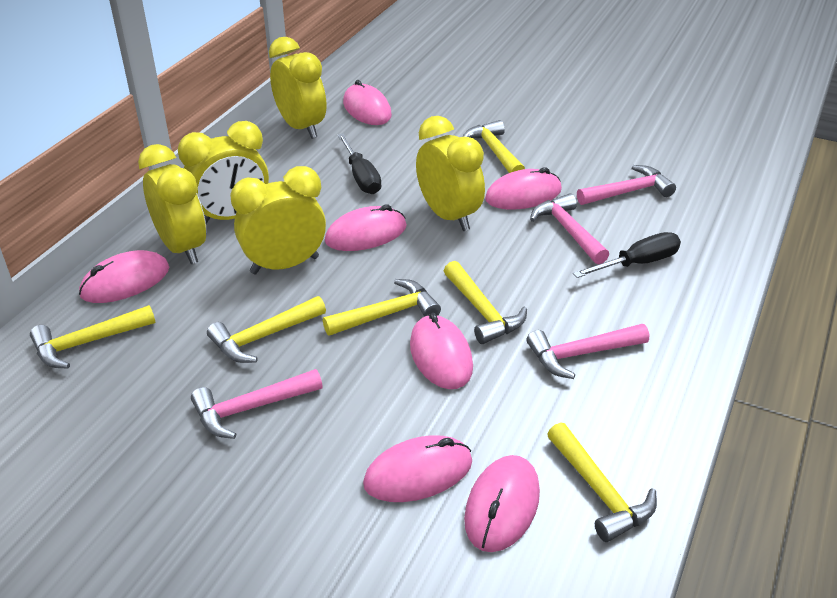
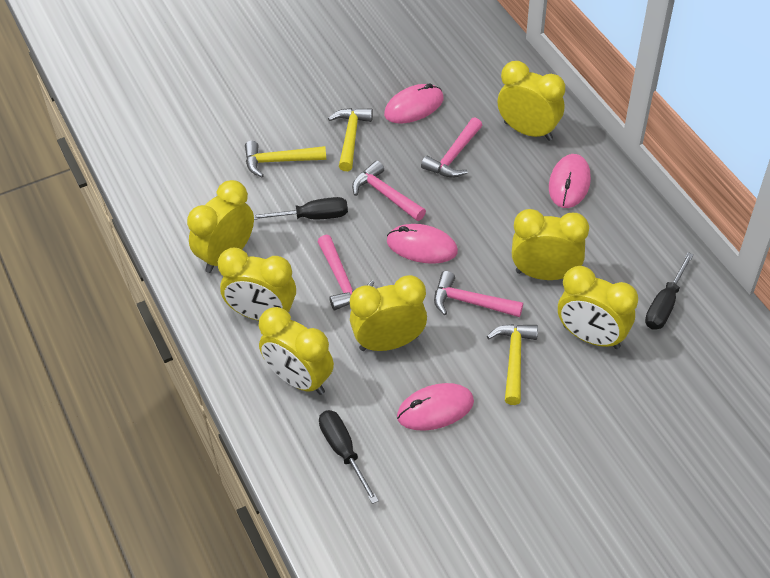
black screwdriver: [337,133,381,194] [573,232,681,278] = 2 -> [254,197,348,220] [319,410,379,504] [645,252,694,330] = 3
pink mouse: [79,250,169,303] [325,204,407,251] [343,80,392,125] [363,436,472,502] [410,313,473,389] [464,455,540,552] [485,167,562,210] = 7 -> [384,83,444,123] [387,224,458,264] [397,383,474,431] [549,154,591,208] = 4
yellow clock: [138,144,206,264] [178,121,269,224] [230,166,326,275] [269,37,327,139] [416,116,485,231] = 5 -> [187,180,254,273] [218,248,296,321] [259,307,334,395] [350,275,427,351] [498,61,565,141] [512,209,589,280] [558,266,638,349] = 7
yellow hammer: [30,305,156,369] [207,296,326,363] [323,279,441,336] [444,261,527,344] [463,120,525,173] [547,422,657,542] = 6 -> [245,141,326,177] [328,108,373,171] [487,324,538,405] = 3

